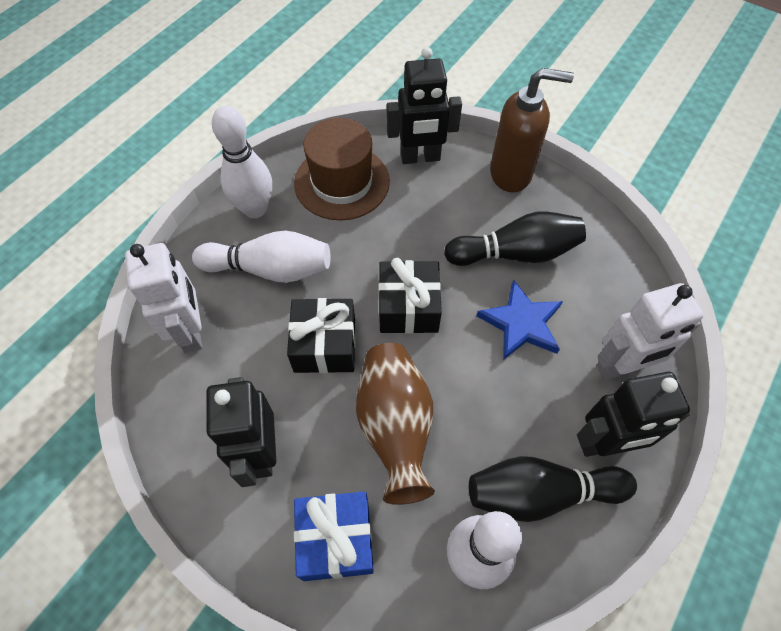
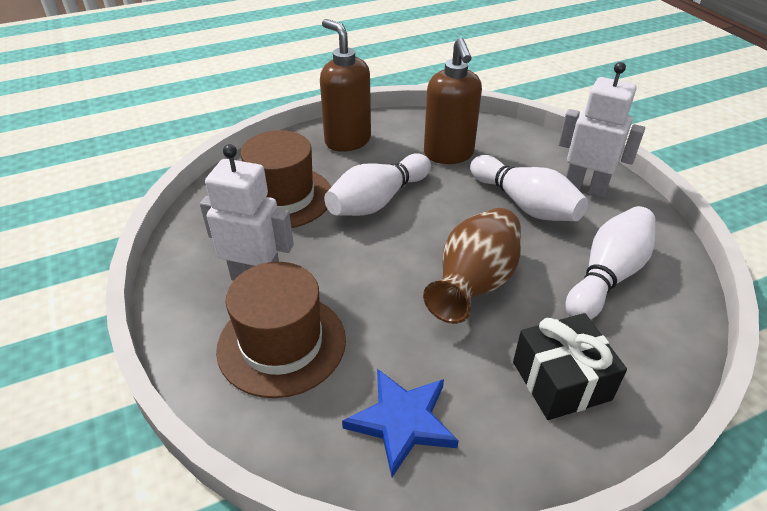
black bowling pin: [444,212,586,266] [469,456,637,522] = 2 -> none = 0
black gift: [287,298,355,373] [379,258,442,334] = 2 -> [513,313,627,420] = 1
black robot: [206,377,276,487] [387,47,462,164] [577,372,690,457] = 3 -> none = 0
blue gift: [294,491,374,581] = 1 -> none = 0
brown hat: [294,118,390,220] = 1 -> [216,262,346,398] [240,130,331,228] = 2
brown soap dispenser: [490,68,574,192] = 1 -> [320,19,371,152] [424,38,482,164] = 2

